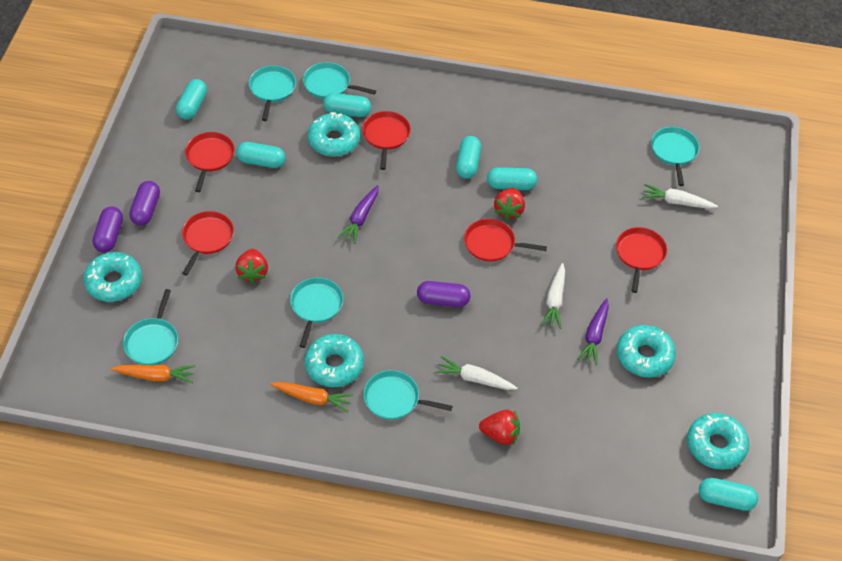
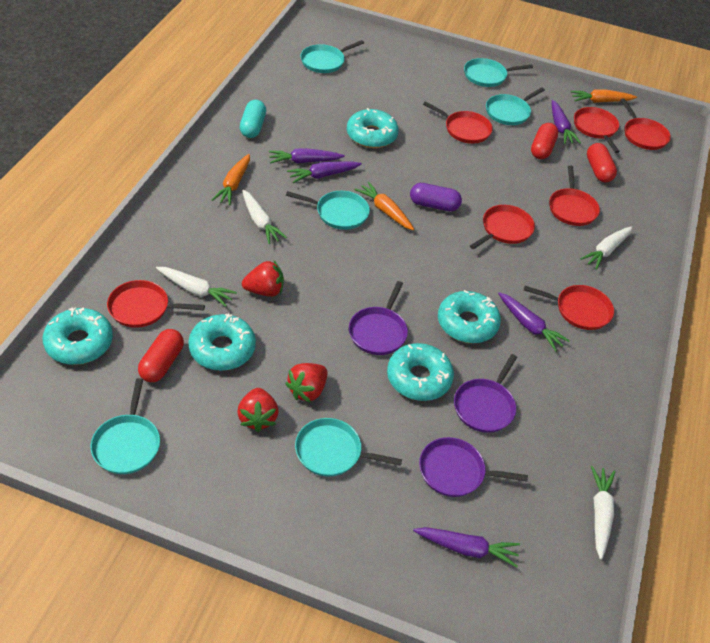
orange carrot: [111,365,196,383] [270,382,354,412] = 2 -> [212,154,250,205] [355,182,414,230] [571,89,637,103] = 3
purple capsule: [93,206,123,252] [129,181,160,226] [417,281,470,307] = 3 -> [410,183,462,211] = 1
purple carrot: [338,185,379,244] [577,298,609,365] = 2 -> [269,148,345,164] [287,161,362,183] [413,527,520,568] [498,292,570,352] [552,100,581,144] = 5
purple pan: none = 0 -> [349,281,408,355] [419,437,528,497] [454,354,517,433] = 3
red capsule: none = 0 -> [138,329,184,382] [531,123,558,159] [587,143,617,182] = 3
red pan: [182,211,234,276] [185,132,235,192] [362,111,411,170] [464,219,547,261] [616,227,667,293] = 5 -> [107,280,205,328] [423,101,493,144] [470,205,535,249] [524,285,614,330] [549,166,600,226] [574,107,620,153] [620,98,671,150] = 7
turquoise capsule: [176,79,207,119] [236,142,286,168] [323,93,371,117] [456,136,481,179] [487,167,537,190] [699,478,758,511] = 6 -> [240,100,266,138] = 1
white carrot: [435,356,517,390] [541,263,565,329] [642,184,718,209] = 3 -> [156,267,237,307] [242,190,287,244] [580,226,632,270] [591,466,616,560] = 4

